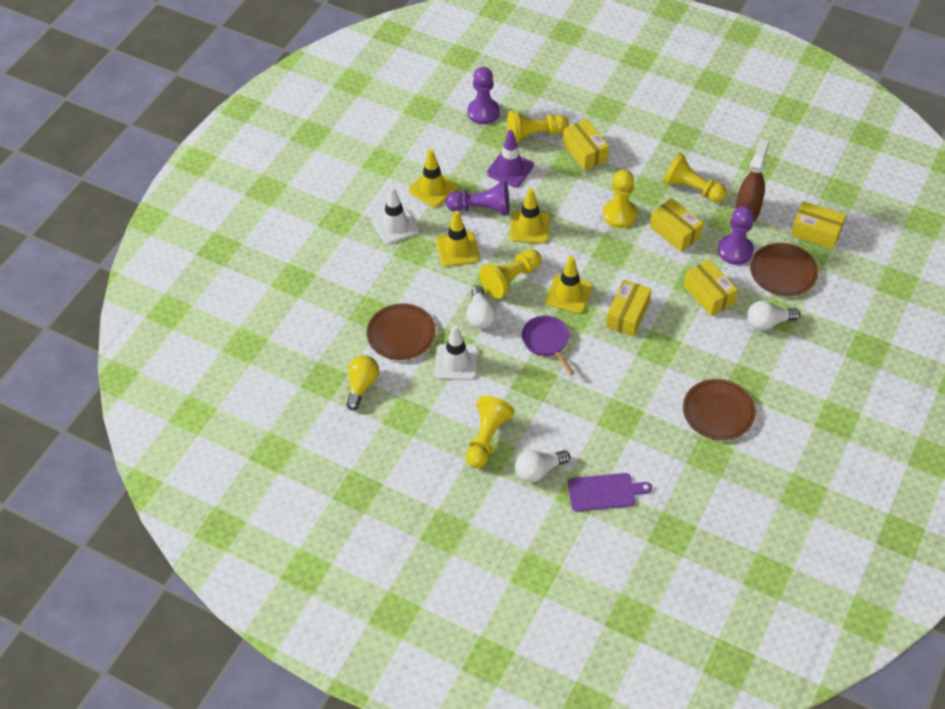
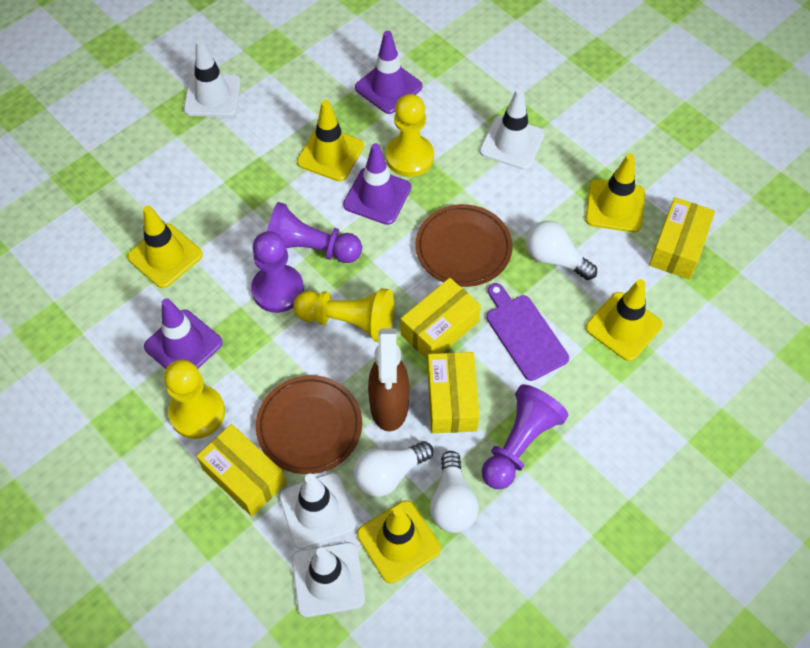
brown plate: [367,303,436,360] [683,379,756,440] [750,243,818,296] = 3 -> [256,375,362,474] [415,204,513,287] = 2
purple pan: [522,316,575,376] = 1 -> none = 0
purple traffic cone: [487,130,534,187] = 1 -> [144,298,223,369] [343,143,411,225] [355,31,422,114] = 3
white traffic cone: [372,186,419,244] [435,325,478,380] = 2 -> [184,39,241,117] [279,473,356,549] [292,542,365,617] [480,88,545,170] = 4
yellow box: [563,119,609,171] [606,280,651,337] [650,198,704,252] [684,259,738,316] [791,201,846,249] = 5 -> [196,424,286,516] [401,278,481,360] [427,352,480,433] [649,197,715,279] = 4
yellow light bulb: [346,355,379,410] = 1 -> none = 0
yellow pawn: [466,396,514,468] [480,249,542,299] [507,110,569,144] [603,170,637,228] [663,153,727,203] = 5 -> [164,360,225,439] [293,288,394,342] [386,94,434,177] = 3
yellow traffic cone: [408,149,457,207] [436,210,480,267] [509,188,550,244] [545,256,593,314] = 4 -> [128,206,203,288] [297,100,364,181] [357,500,441,584] [585,154,645,232] [585,279,663,361] = 5

